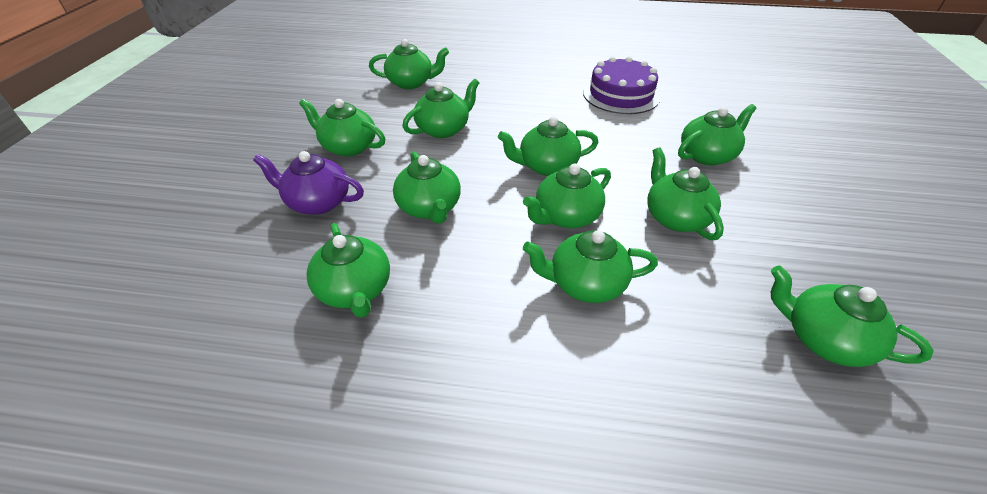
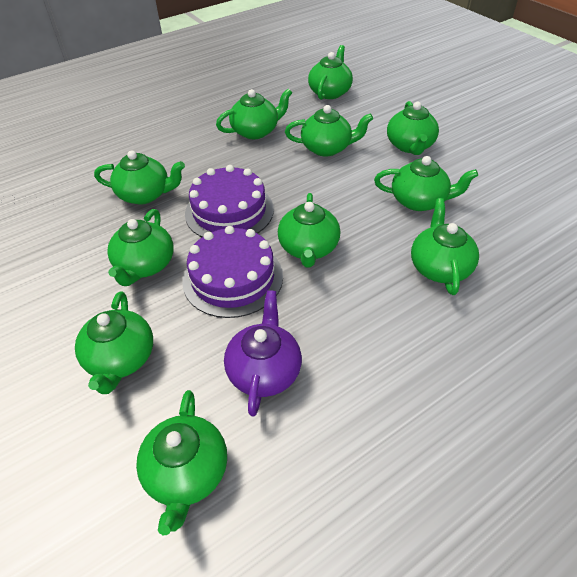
purple cake: [583,56,660,114] = 1 -> [182,226,283,318] [185,165,274,237] = 2

